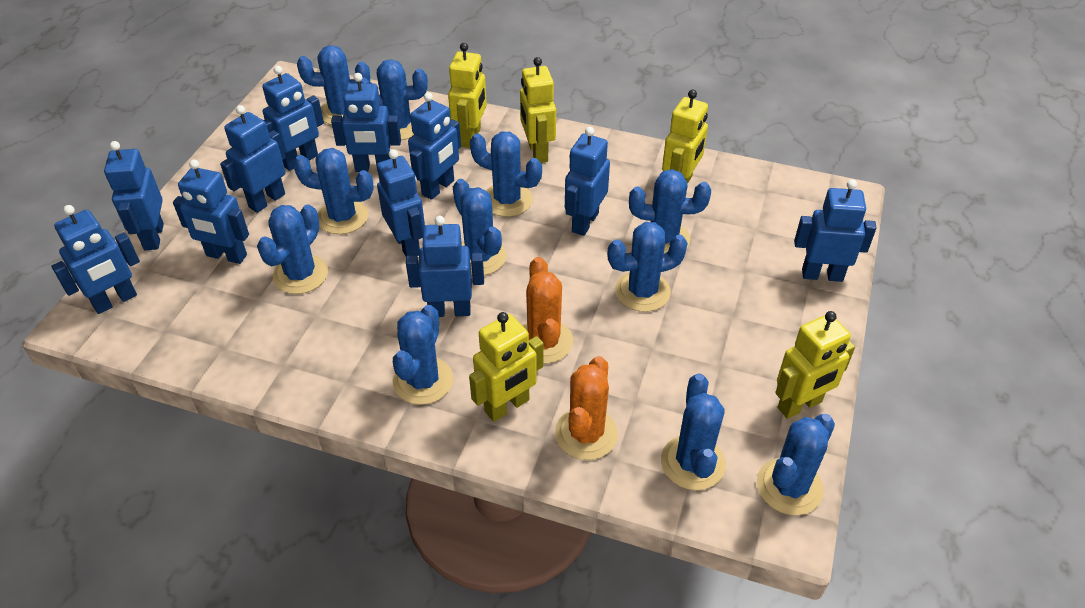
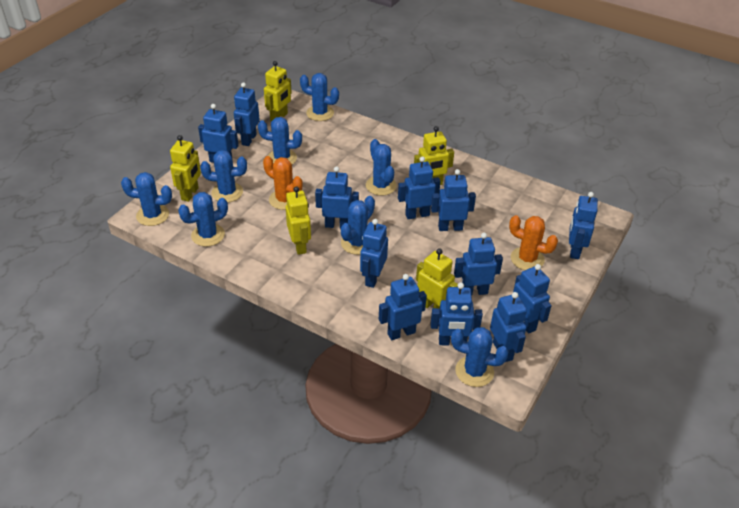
blue cactus: [257,204,328,294] [293,148,374,234] [297,45,370,125] [360,59,428,140] [393,305,453,405] [453,179,507,275] [470,132,542,217] [607,222,688,312] [629,169,711,253] [661,374,726,490] [757,414,835,515] = 11 -> [121,172,172,226] [178,192,228,247] [200,150,247,203] [258,117,302,164] [300,73,339,121] [341,196,375,255] [366,139,397,196] [451,327,509,387] = 8
blue robot: [51,205,140,314] [104,141,164,250] [173,160,249,264] [220,105,286,213] [262,66,324,171] [331,73,401,172] [377,150,425,256] [406,216,484,317] [408,92,461,200] [565,127,610,236] [794,179,877,282] = 11 -> [198,104,239,163] [234,82,260,146] [315,166,359,229] [360,219,388,288] [379,274,427,340] [398,156,441,219] [430,283,483,346] [431,169,476,231] [454,233,503,296] [490,292,527,362] [513,264,552,334] [569,192,598,259] = 12

